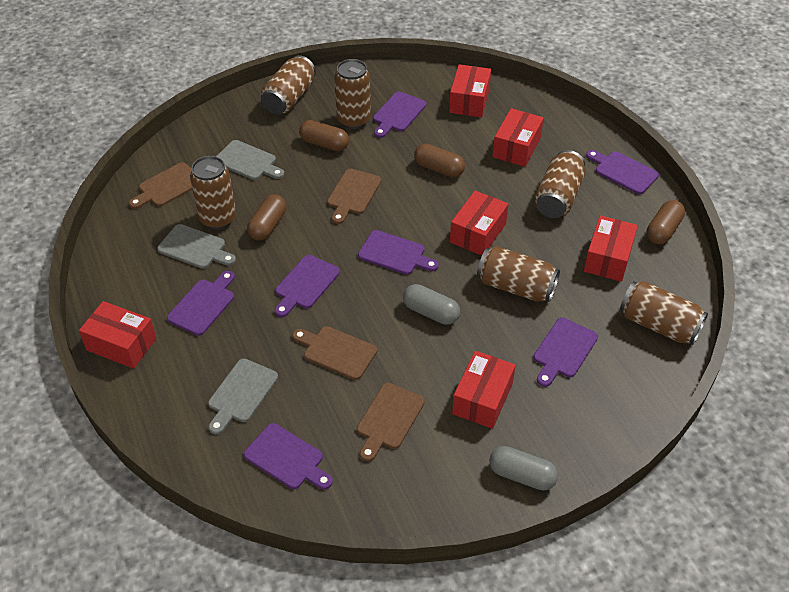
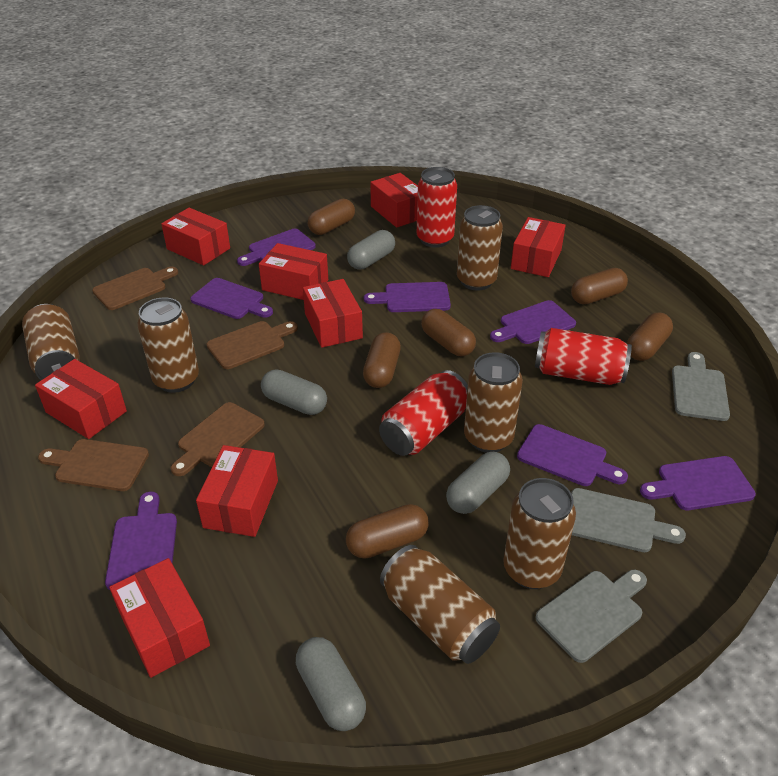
brown capsule: [247,194,287,241] [299,120,349,151] [414,144,465,177] [646,200,685,245] = 4 -> [308,199,355,235] [346,504,429,559] [363,332,401,388] [421,309,476,356] [571,268,628,305] [626,313,673,361] = 6
grey capsule: [403,284,460,325] [489,446,558,490] = 2 -> [261,369,327,415] [296,637,366,731] [347,230,395,270] [446,452,510,514] = 4
red box: [79,301,157,369] [449,64,491,117] [450,191,508,256] [452,351,516,429] [492,108,544,167] [584,215,638,282] = 6 -> [35,359,127,439] [109,558,210,678] [161,208,230,266] [196,445,278,537] [259,243,328,300] [303,279,363,348] [370,173,418,228] [511,217,566,277] = 8
red can: none = 0 -> [379,370,468,456] [417,167,457,248] [535,328,632,385] = 3

